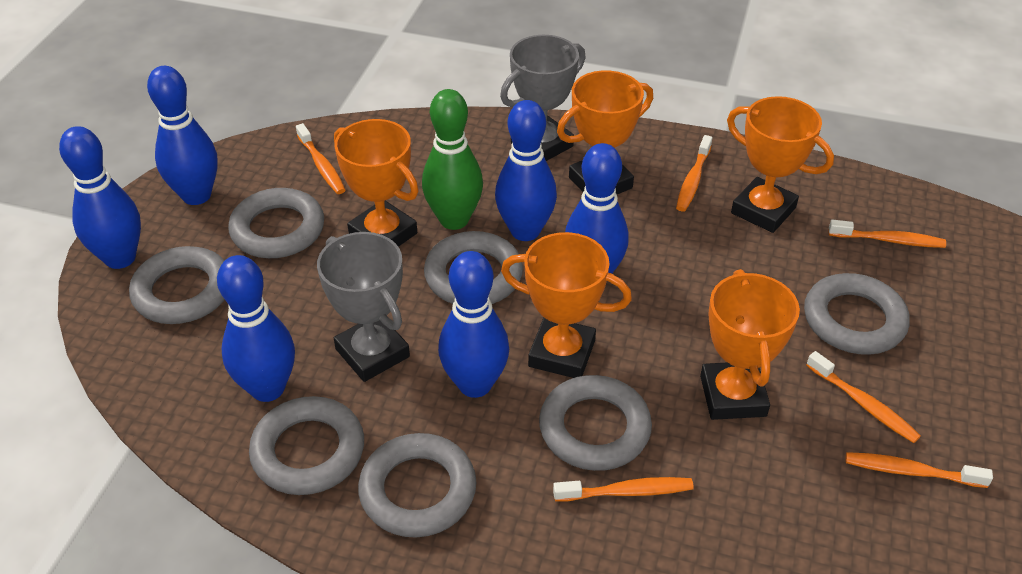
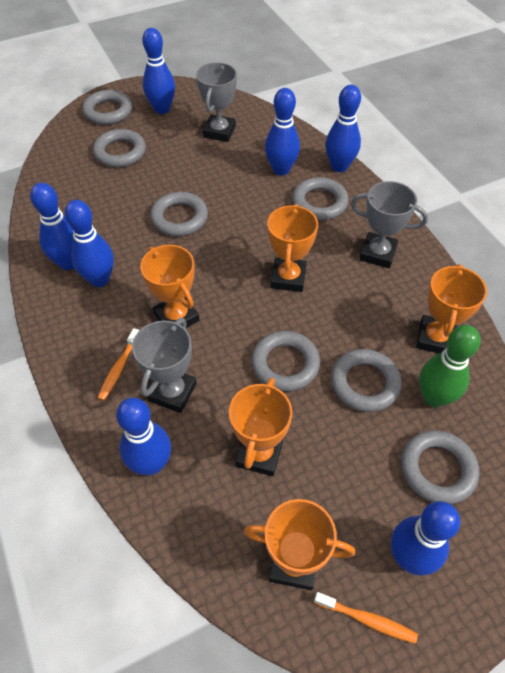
blue bowling pin: [59,126,141,269] [147,66,218,205] [217,255,295,402] [438,251,509,398] [495,100,557,241] [565,143,629,274] = 6 -> [30,183,74,270] [64,200,114,287] [116,398,171,475] [142,28,175,114] [265,88,300,176] [325,85,361,172] [391,501,460,576] = 7
grey trophy: [317,232,410,382] [500,35,586,161] = 2 -> [132,318,197,413] [196,62,237,142] [351,181,428,268] = 3
orange toothbrush: [296,123,346,194] [553,477,694,501] [676,135,712,212] [806,351,921,443] [829,220,946,248] [845,452,993,488] = 6 -> [98,328,139,401] [314,592,418,644] = 2

